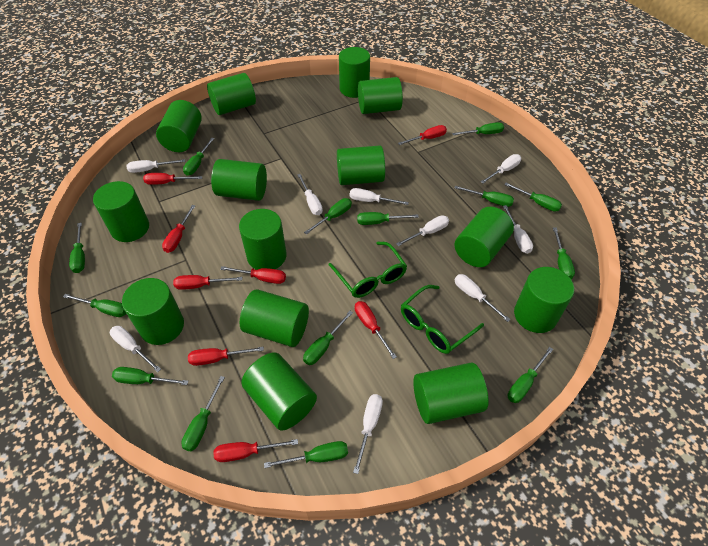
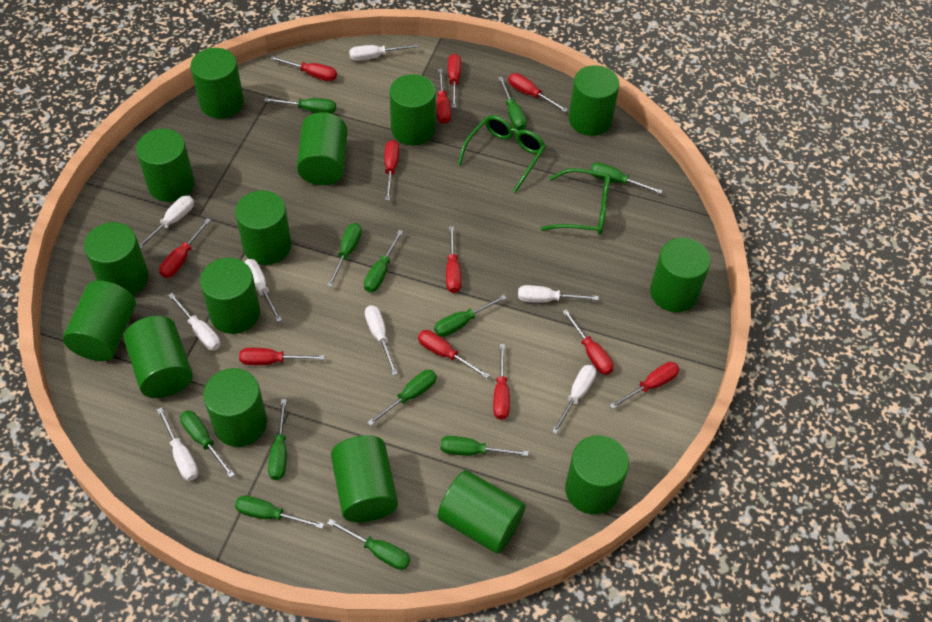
green cylinder: [93,181,149,242] [122,278,184,345] [156,100,202,152] [207,73,256,115] [211,159,267,201] [239,209,287,270] [240,289,309,347] [241,352,317,431] [337,145,385,185] [339,47,370,98] [358,77,403,114] [413,363,488,424] [454,207,514,267] [514,267,574,333] = 14 -> [63,281,136,361] [84,222,149,295] [124,316,193,398] [136,129,195,202] [190,48,244,119] [200,258,260,334] [203,368,267,447] [235,190,292,265] [297,112,348,185] [331,435,398,522] [389,74,436,146] [437,470,526,554] [565,435,629,514] [568,65,620,136] [650,238,711,312] = 15
green screwdriver: [63,294,126,317] [69,223,85,273] [112,367,188,385] [181,376,225,451] [183,138,215,176] [264,441,348,468] [303,311,353,365] [304,198,352,235] [357,212,419,225] [452,122,504,136] [455,186,514,207] [504,183,562,212] [508,347,553,403] [553,228,575,279] = 14 -> [180,410,235,478] [235,495,324,529] [264,98,336,114] [268,399,287,480] [327,223,362,287] [327,519,410,570] [364,230,403,292] [367,370,437,426] [434,295,507,337] [440,436,529,456] [498,77,527,130] [590,162,663,194] = 12
red screwdriver: [143,173,203,185] [162,205,195,253] [173,275,242,290] [188,347,264,366] [213,439,298,462] [220,266,286,284] [355,301,397,359] [398,125,447,145] = 8 -> [159,218,211,278] [239,348,324,365] [270,56,337,81] [384,140,399,201] [418,330,490,379] [437,69,451,124] [446,226,461,293] [448,54,461,108] [493,344,510,420] [508,73,568,112] [562,309,614,375] [609,362,680,409] = 12
white screwdriver: [110,326,161,373] [126,159,185,173] [297,174,323,215] [350,188,409,205] [353,394,383,474] [396,215,449,246] [455,274,511,322] [481,154,521,184] [503,205,533,254] = 9 -> [139,195,194,249] [157,407,198,481] [168,293,221,350] [244,259,282,322] [349,44,418,61] [365,305,398,375] [518,285,599,303] [552,365,596,434] = 8

